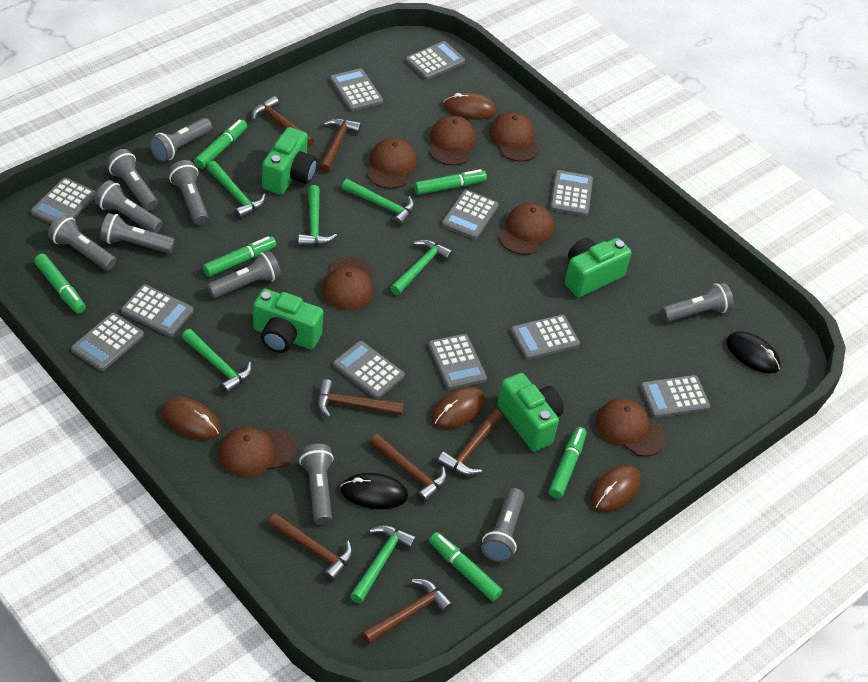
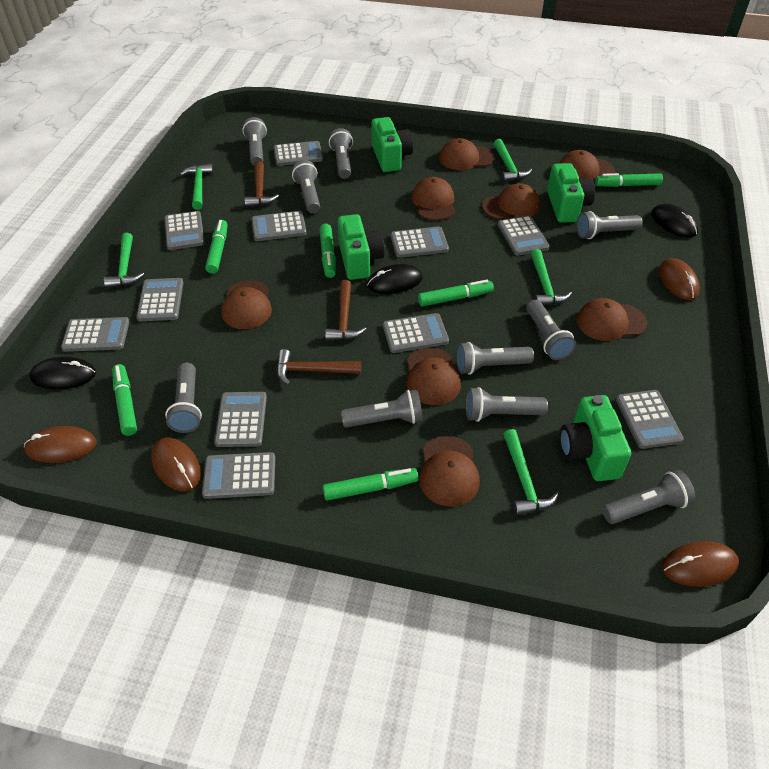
black mouse: [340,473,408,509] [726,331,781,373] = 2 -> [30,357,96,390] [367,264,423,294] [651,204,698,237] = 3
brown cap: [218,427,296,477] [322,257,373,310] [367,138,417,189] [430,115,476,166] [489,112,540,162] [498,203,554,255] [596,398,667,457] = 7 -> [221,280,272,329] [407,348,461,405] [412,177,455,221] [419,436,480,507] [439,138,494,170] [482,183,540,220] [559,150,615,180] [577,298,647,341] = 8
brown hammer: [252,96,314,148] [268,513,353,582] [318,379,404,418] [319,118,361,173] [361,579,453,645] [369,434,447,503] [437,408,503,476] = 7 -> [244,161,279,207] [277,349,361,385] [325,280,366,341] = 3
green hammer: [182,329,252,394] [206,161,266,219] [298,185,337,246] [342,179,415,227] [350,525,416,603] [390,239,453,295] = 6 -> [104,233,144,288] [180,163,213,210] [493,139,532,182] [503,429,559,516] [530,249,572,306] = 5

